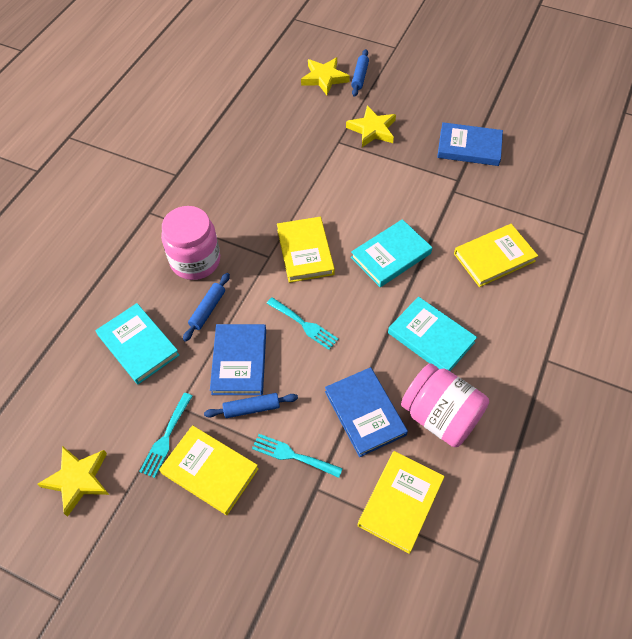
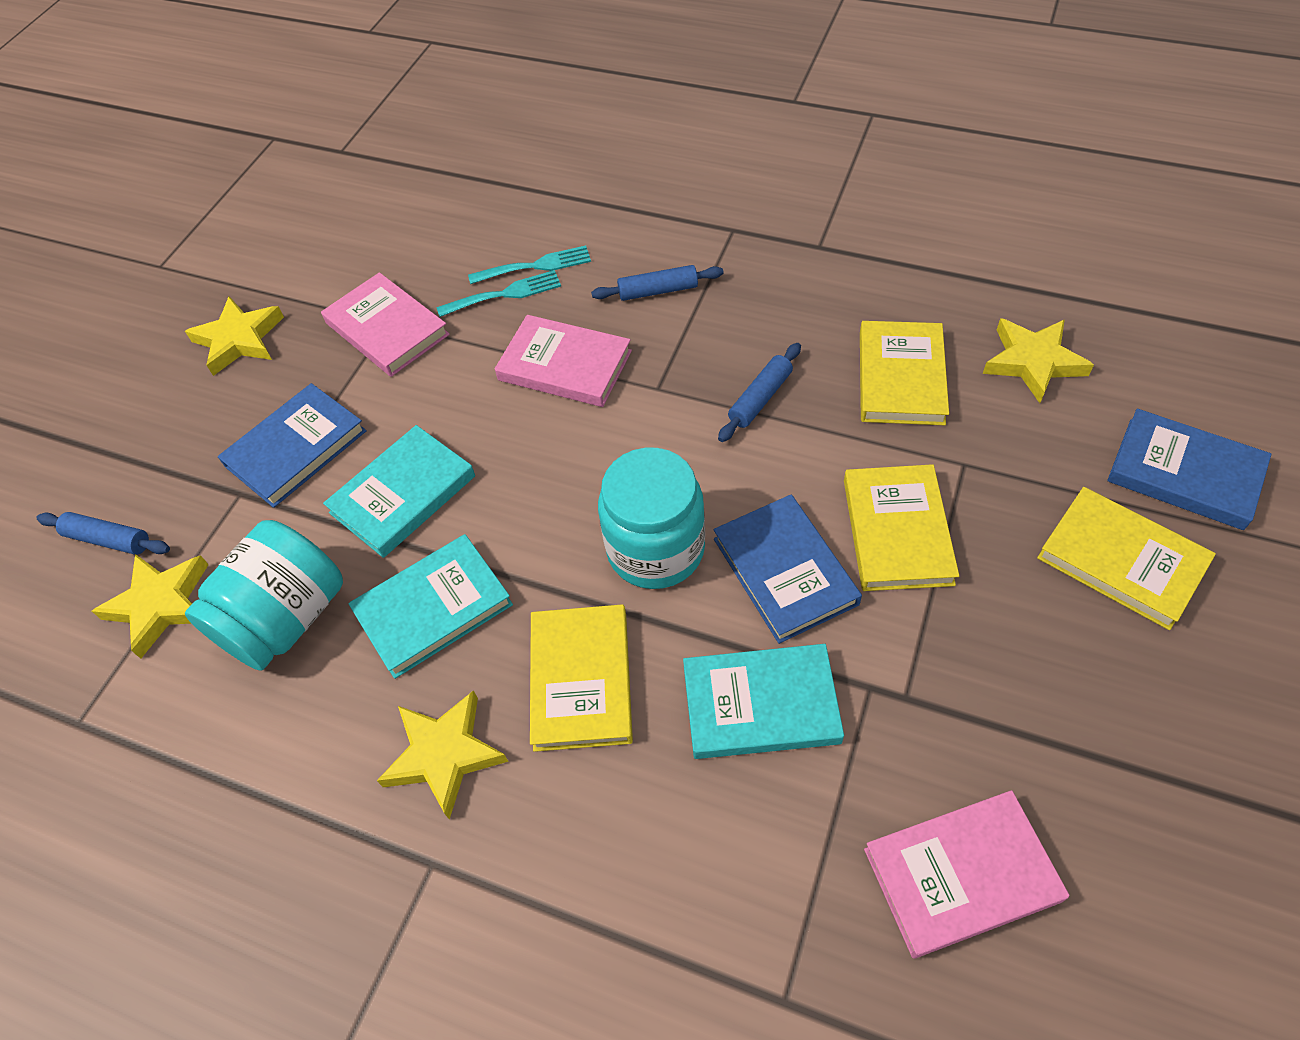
pink book: none = 0 -> [321,272,450,377] [495,315,632,407] [864,790,1070,958] = 3
pink jar: [161,206,220,280] [401,363,489,447] = 2 -> none = 0
turquoise fork: [139,393,193,478] [252,434,343,478] [266,297,339,350] = 3 -> [436,270,561,317] [468,245,591,284] = 2
turquoise jar: none = 0 -> [185,520,343,671] [598,448,705,589] = 2
yellow star: [37,446,109,517] [301,58,350,95] [346,105,396,147] = 3 -> [92,554,209,659] [185,296,284,376] [377,690,509,820] [983,318,1094,403] = 4

